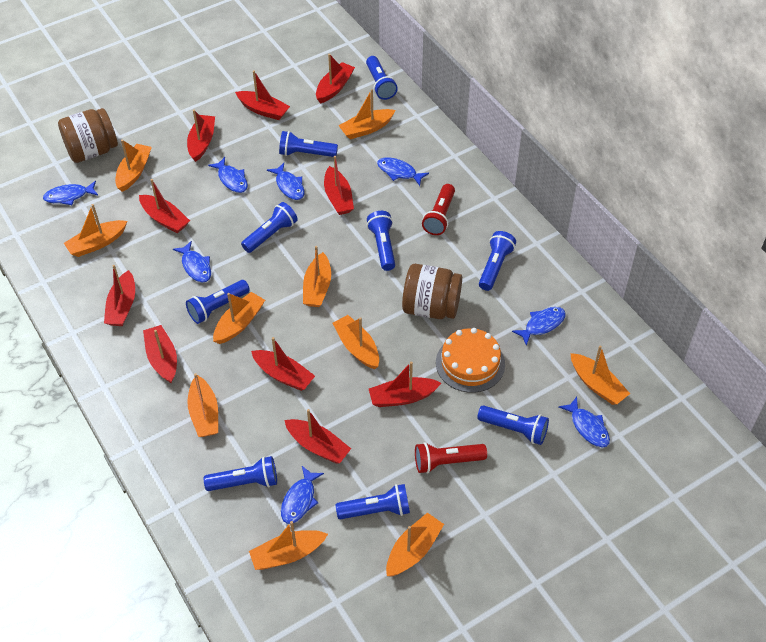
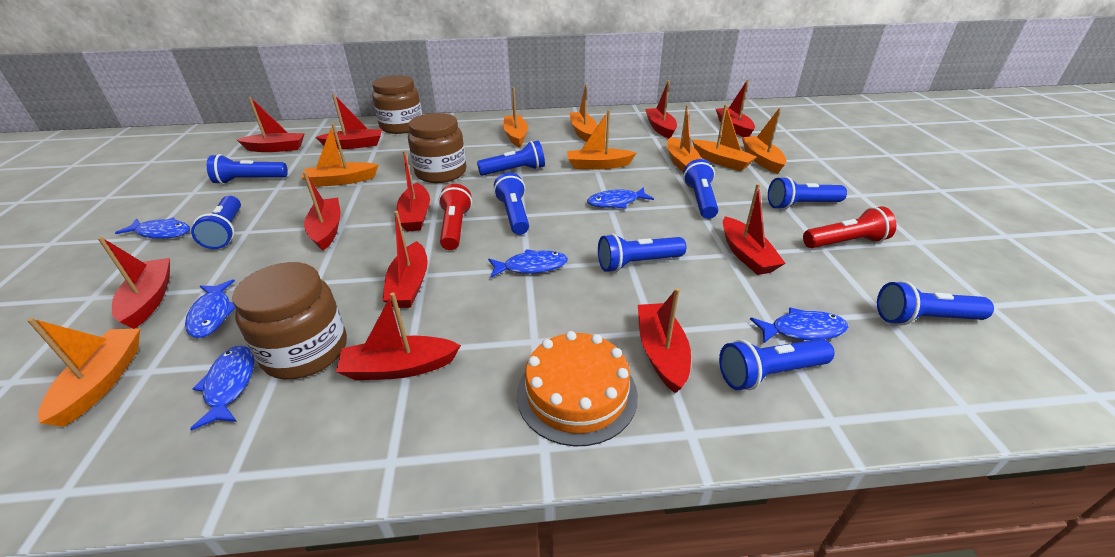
blue fish: [43,181,98,205] [173,241,211,283] [208,157,248,193] [267,163,304,200] [281,466,324,524] [377,158,429,186] [512,307,566,346] [559,397,610,448] = 8 -> [115,217,190,239] [185,279,235,338] [190,346,254,431] [488,249,568,278] [587,187,654,209] [750,308,848,343] = 6
brown jar: [58,108,118,163] [402,264,462,319] = 2 -> [232,262,347,379] [372,75,422,134] [408,113,466,183] = 3
orange boat: [64,204,127,257] [115,139,152,192] [187,373,218,437] [213,292,265,344] [249,521,328,570] [303,246,331,307] [332,315,379,369] [338,89,395,139] [386,513,444,576] [571,345,630,405] = 10 -> [27,318,140,427] [301,123,378,187] [503,87,528,147] [567,110,636,169] [570,84,597,142] [667,105,701,172] [692,105,757,171] [742,108,786,174] = 8
red boat: [104,265,135,326] [139,179,190,233] [143,325,177,383] [187,110,215,162] [235,70,290,120] [251,337,315,391] [284,409,351,464] [316,54,355,104] [324,156,354,215] [369,362,441,407] = 10 -> [98,237,170,329] [236,97,305,152] [303,172,341,251] [316,94,382,149] [336,293,461,380] [382,211,428,308] [397,150,430,232] [638,288,691,393] [645,80,677,138] [716,80,755,137] [723,184,786,275] = 11

